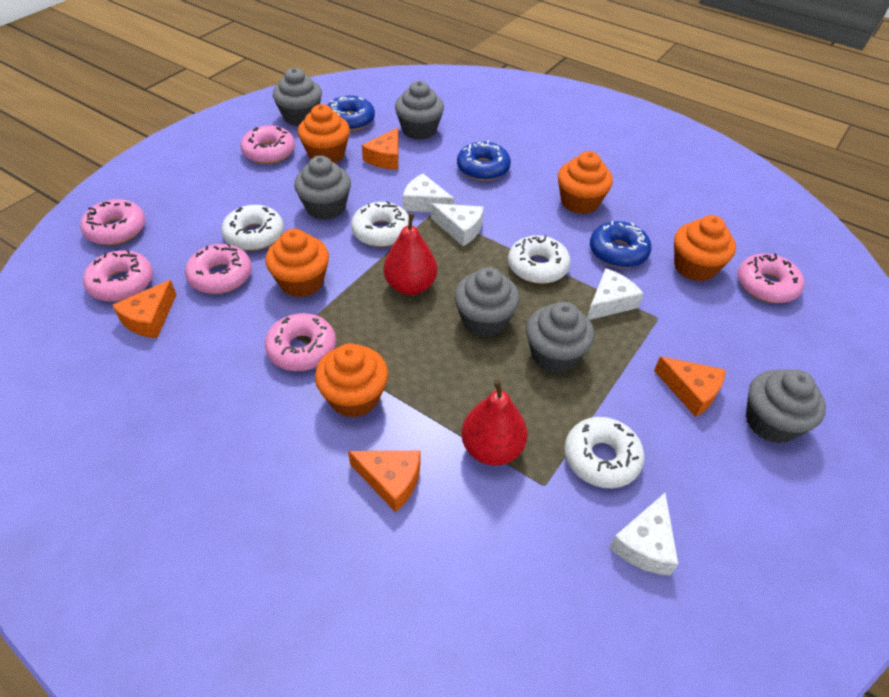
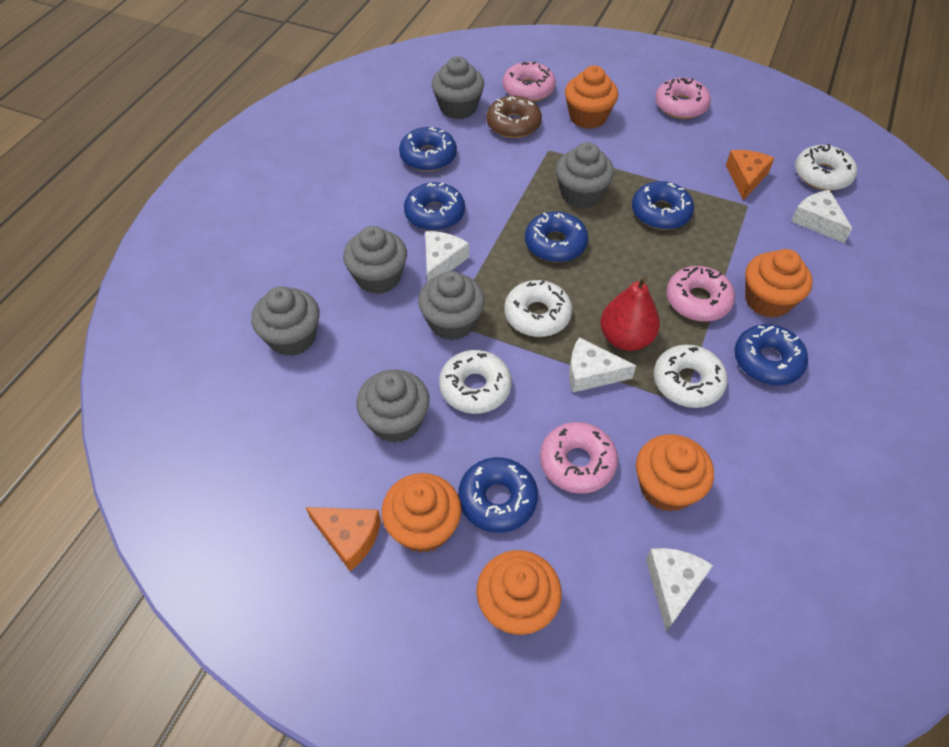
blue donut: [327,96,375,131] [457,141,511,181] [590,221,652,268] = 3 -> [399,127,457,171] [404,182,465,231] [458,457,538,533] [525,211,588,262] [632,181,694,230] [734,324,808,385] = 6
brown donut: none = 0 -> [486,96,542,138] = 1
orange cheese: [112,280,176,338] [348,451,420,512] [362,128,399,170] [654,356,726,417] = 4 -> [306,507,381,571] [726,150,774,200] = 2
pink donut: [80,199,145,245] [83,250,153,302] [185,244,252,294] [241,125,295,164] [265,313,336,371] [737,254,804,303] = 6 -> [502,62,556,102] [540,422,618,494] [655,78,711,119] [666,266,735,322] = 4
red pear: [383,213,437,295] [461,380,527,465] = 2 -> [600,276,660,351] = 1

